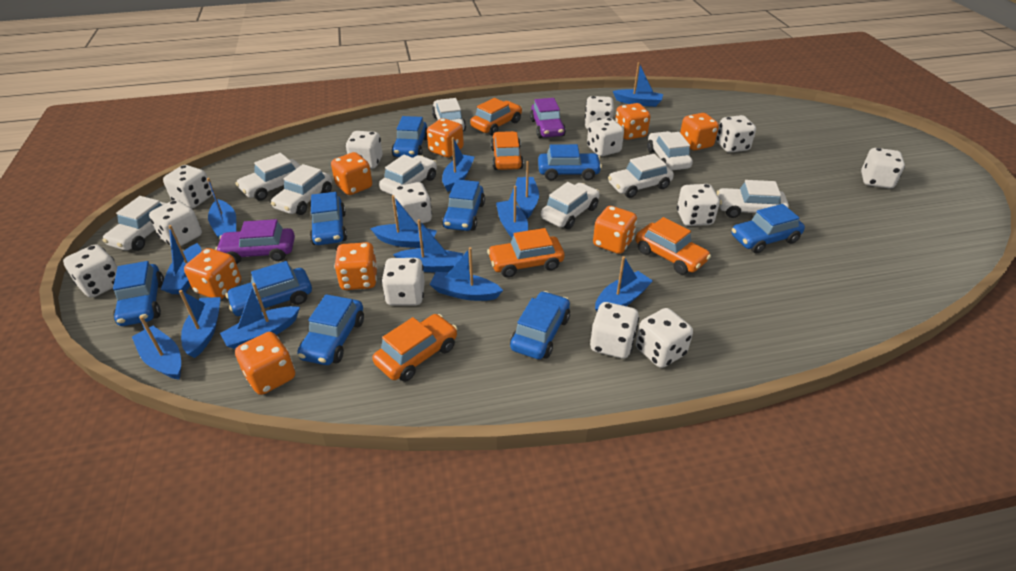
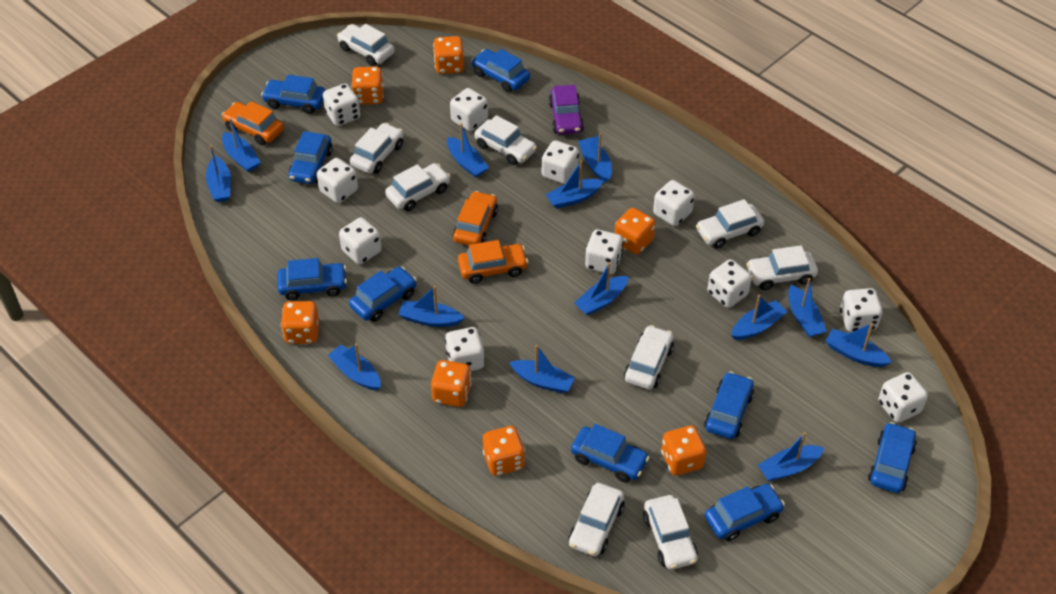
orange car: [372,314,457,382] [470,98,522,135] [487,228,564,278] [491,131,524,170] [635,217,711,275] = 5 -> [222,101,284,145] [453,191,498,245] [458,240,528,284] = 3
orange dice: [184,248,241,299] [235,332,295,395] [331,152,372,195] [334,242,378,290] [427,118,464,157] [593,206,637,254] [615,103,651,140] [680,113,719,150] = 8 -> [281,301,319,344] [351,67,384,104] [431,360,472,407] [433,36,464,74] [483,426,525,476] [615,208,655,254] [661,425,706,476] = 7
purple car: [215,219,295,264] [530,98,566,138] = 2 -> [549,85,584,134] = 1
white dice: [63,244,117,298] [149,200,202,246] [163,165,212,208] [346,131,382,169] [381,258,425,306] [392,182,432,224] [585,96,614,129] [587,118,624,156] [590,302,639,359] [636,308,693,368] [677,184,720,226] [716,115,756,153] [861,148,905,188] = 13 -> [317,158,358,203] [323,83,360,126] [339,217,382,264] [445,327,485,371] [450,88,488,131] [542,140,579,184] [585,229,624,274] [653,180,695,226] [707,259,752,308] [840,288,883,332] [878,372,928,423] = 11

